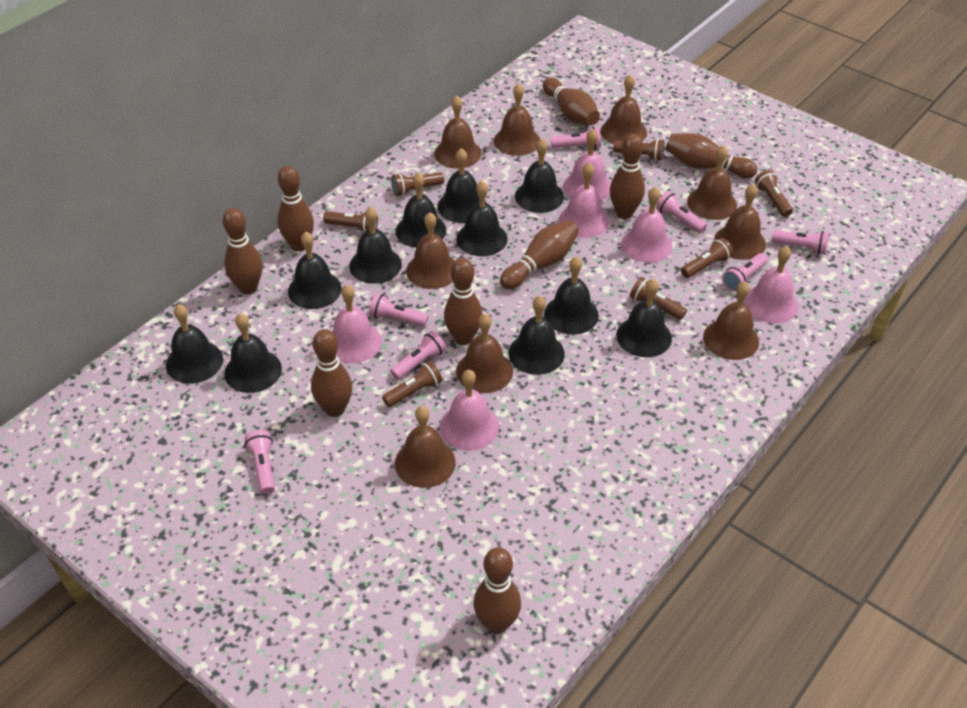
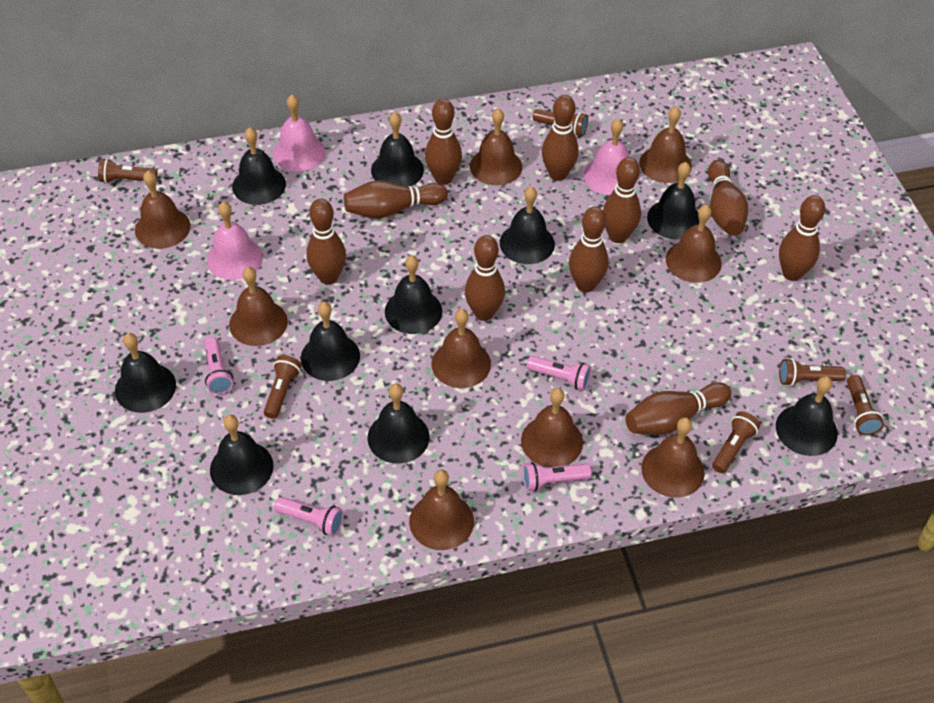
black bell: [166,304,223,384] [224,313,282,393] [288,232,342,309] [349,207,402,284] [396,173,446,248] [438,148,486,223] [456,181,507,256] [508,295,565,375] [515,138,564,213] [544,256,599,335] [616,279,672,357] = 11 -> [115,333,176,413] [210,415,274,495] [232,127,286,205] [301,302,360,381] [367,384,430,464] [371,112,424,187] [385,255,442,334] [500,186,555,264] [647,162,699,239] [776,376,838,456] = 10
brown bowling pin: [223,208,262,295] [277,165,314,251] [311,329,352,417] [444,258,482,345] [473,547,521,634] [500,220,579,289] [543,77,600,125] [610,134,645,219] [666,133,757,178] = 9 -> [306,199,346,285] [344,181,448,218] [425,99,462,185] [465,235,505,321] [542,95,579,181] [569,206,609,292] [603,157,641,243] [625,382,731,435] [708,160,748,236] [779,195,825,281] = 10
brown flashlight: [323,211,378,232] [382,361,442,407] [391,172,444,196] [613,139,664,161] [630,277,687,320] [681,238,733,278] [755,170,793,217] = 7 -> [98,158,158,183] [264,355,302,419] [533,109,588,136] [712,411,760,473] [779,358,846,386] [847,375,884,435] = 6
pink bell: [332,284,382,363] [440,370,499,451] [559,163,609,238] [563,129,611,201] [621,187,673,263] [744,246,798,323] = 6 -> [207,201,263,280] [273,95,325,171] [584,119,629,195] = 3
pink flashlight: [244,430,275,494] [369,293,429,327] [390,331,446,380] [551,127,601,149] [656,191,707,233] [722,253,768,292] [772,230,829,255] = 7 -> [204,337,233,394] [274,497,344,536] [522,462,591,492] [526,356,591,391] = 4

